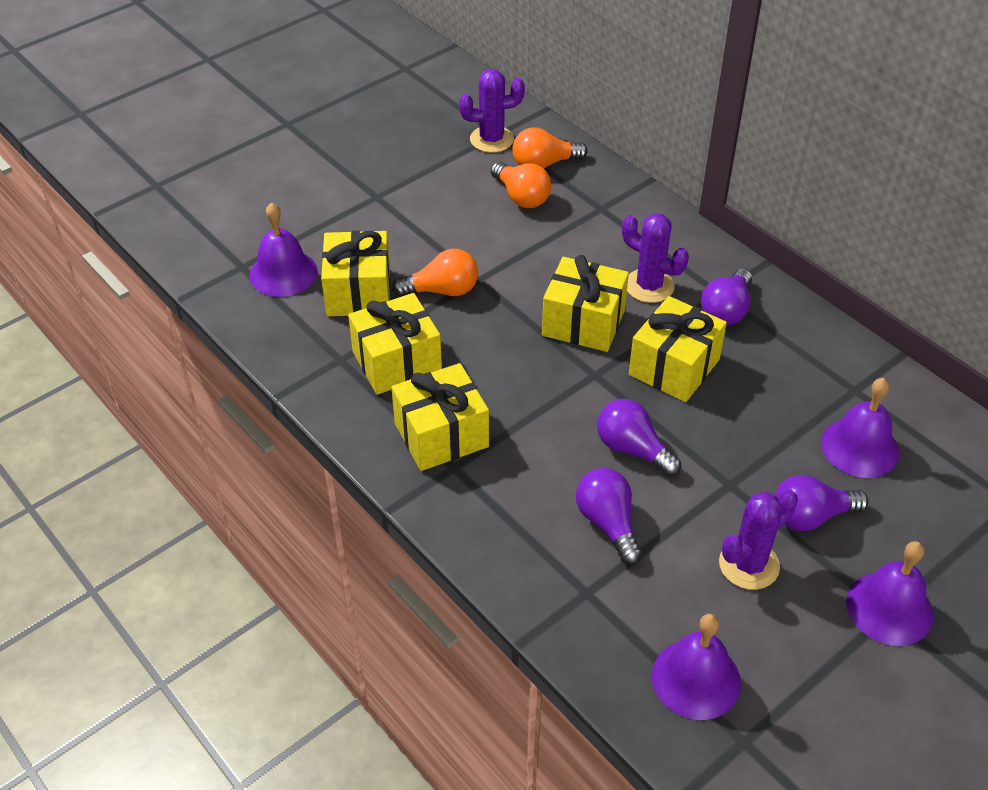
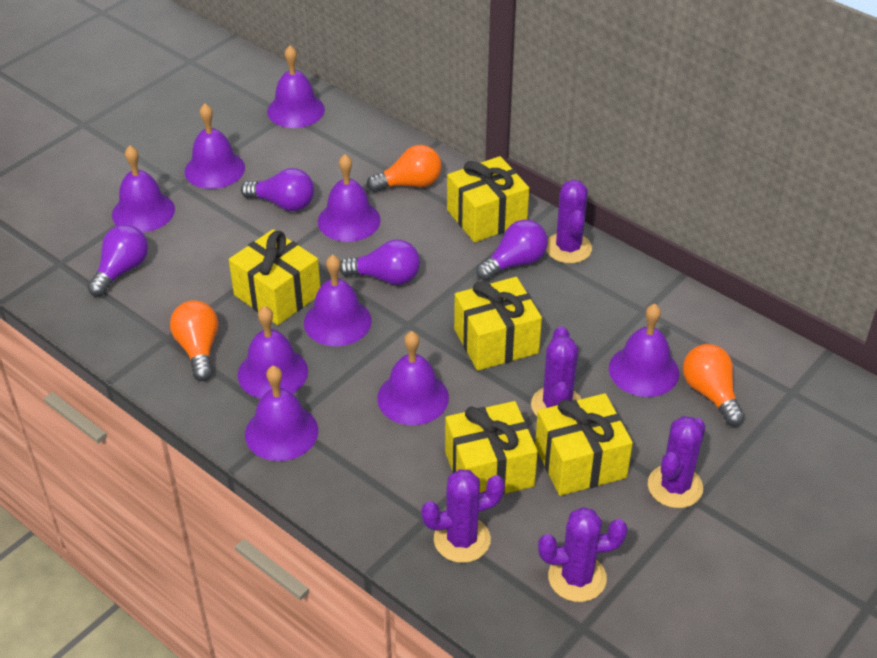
purple bell: [249,202,318,297] [652,614,741,720] [821,378,899,478] [846,541,933,646] = 4 -> [112,146,175,233] [185,104,245,189] [238,306,308,398] [245,366,318,461] [267,46,325,128] [304,255,372,346] [318,154,381,242] [377,331,449,425] [609,304,679,397] = 9
purple cactus: [459,69,525,153] [622,213,689,303] [719,489,798,590] = 3 -> [421,469,505,563] [531,326,581,416] [538,507,628,602] [546,180,592,264] [648,416,706,508] = 5

